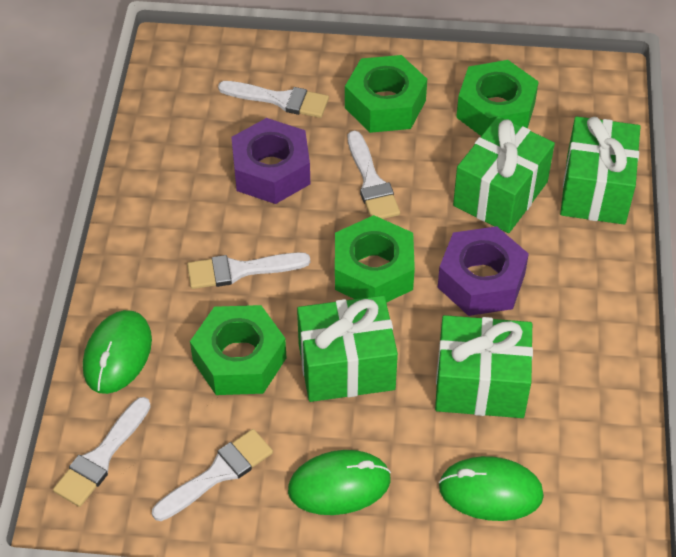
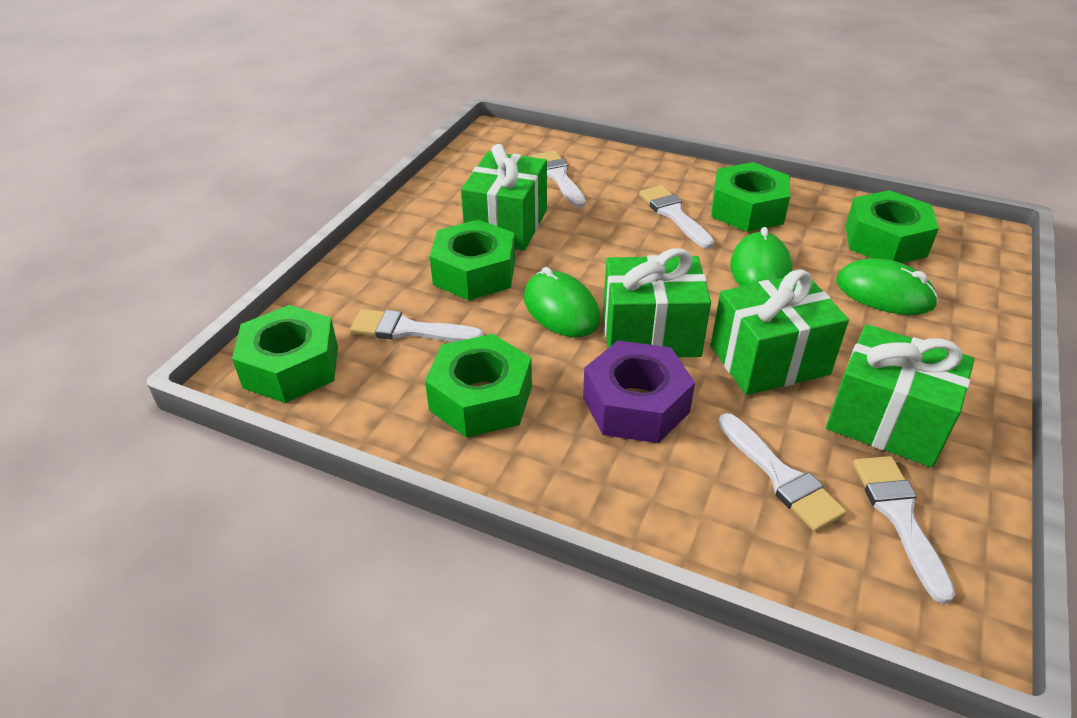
green nut: [190,305,286,395] [335,215,415,303] [345,55,427,133] [456,60,539,136] = 4 -> [232,305,338,403] [425,334,532,438] [429,219,515,301] [711,162,790,232] [845,190,939,263] = 5
purple nut: [231,118,310,204] [438,226,529,316] = 2 -> [583,341,695,443] = 1

